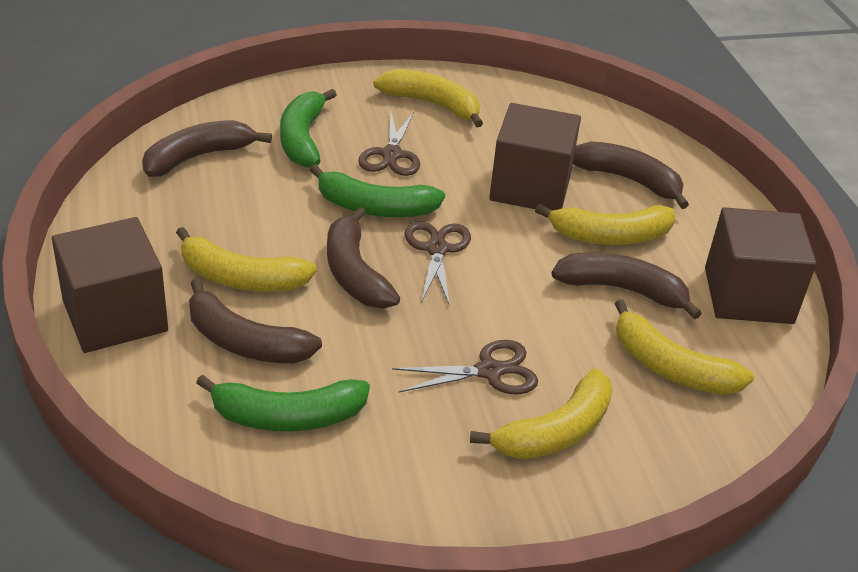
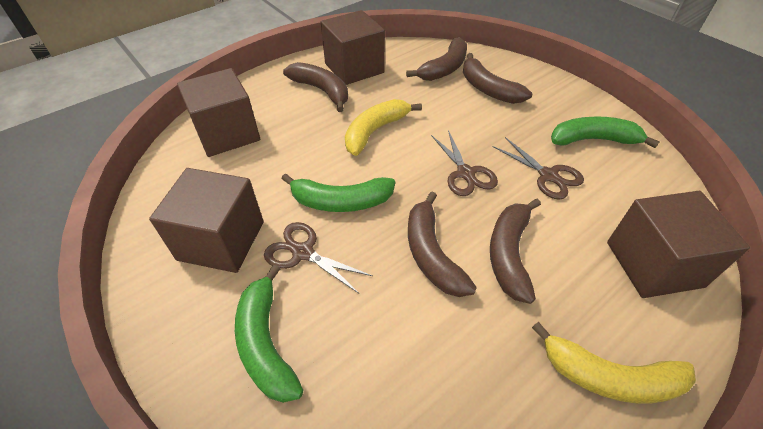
brown cube: [52,217,168,353] [489,103,581,211] [705,207,817,324] = 3 -> [149,168,264,273] [177,68,260,157] [321,10,385,85] [607,191,750,298] = 4
yellow banana: [176,227,317,292] [373,69,483,127] [470,369,613,459] [535,203,676,245] [614,299,754,395] = 5 -> [345,99,422,156] [532,322,696,403] = 2

